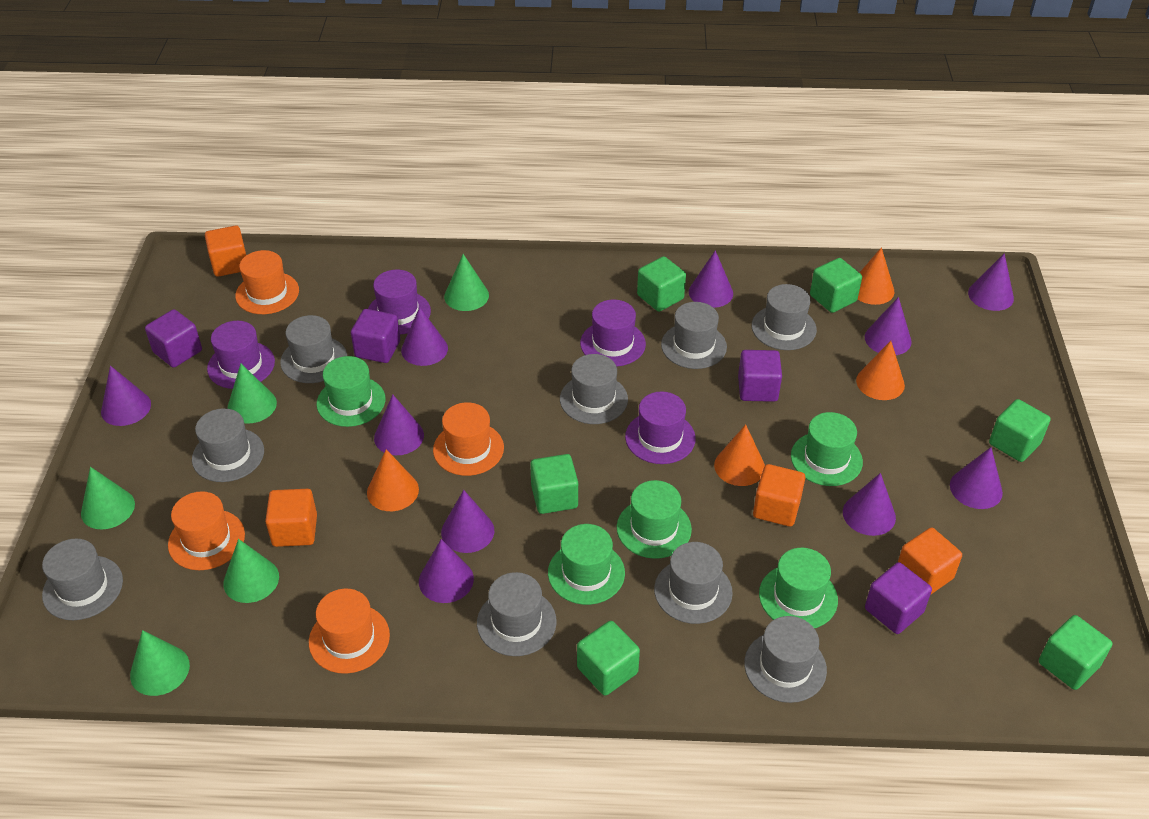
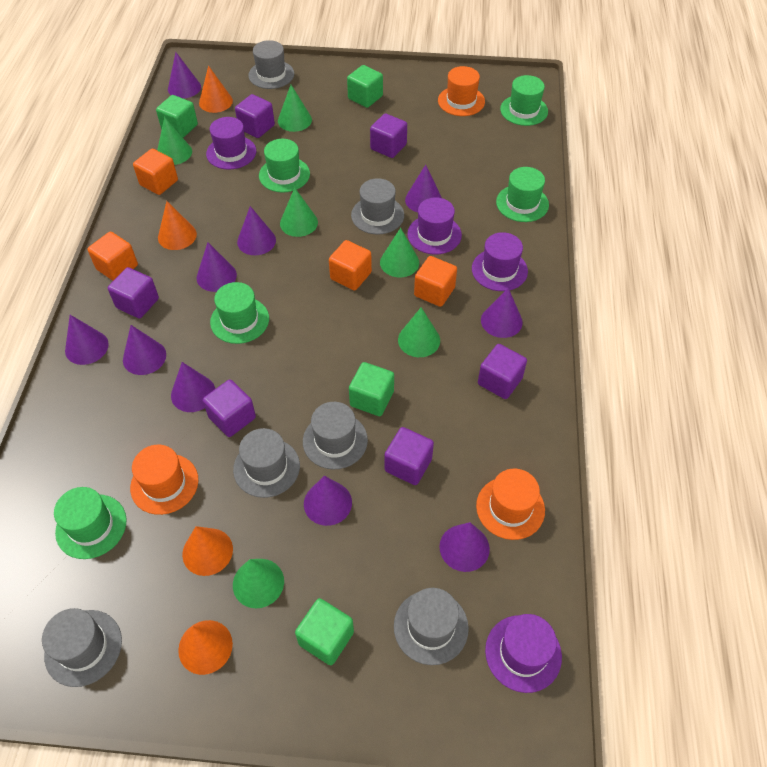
green cone: [81,467,135,529] [130,630,190,696] [223,539,279,603] [227,364,277,424] [444,254,489,311] = 5 -> [157,117,192,165] [233,559,284,608] [278,85,312,132] [280,188,318,237] [380,228,419,277] [398,307,440,357] = 6
green cube: [530,454,578,514] [577,621,640,696] [637,256,686,312] [810,258,862,313] [989,399,1051,462] [1039,615,1113,690] = 6 -> [156,95,198,138] [295,598,354,665] [347,65,383,108] [349,362,394,416] = 4
grey hat: [42,539,123,620] [192,408,264,482] [280,315,347,383] [477,572,557,656] [560,354,628,424] [654,542,733,624] [661,302,727,369] [744,616,827,703] [752,284,817,350] = 9 -> [42,608,122,687] [233,428,300,498] [248,40,294,89] [303,402,368,470] [351,178,404,234] [394,588,469,665] = 6
orange hat: [168,491,245,570] [235,250,299,314] [309,589,390,674] [433,402,504,476] = 4 -> [130,445,198,515] [438,66,485,116] [476,469,545,540] = 3
purple cube: [145,309,202,368] [351,309,400,363] [738,350,782,402] [865,562,932,634] = 4 -> [108,267,159,319] [203,380,256,437] [235,94,275,138] [370,113,407,158] [385,427,434,485] [478,344,527,399] = 6

